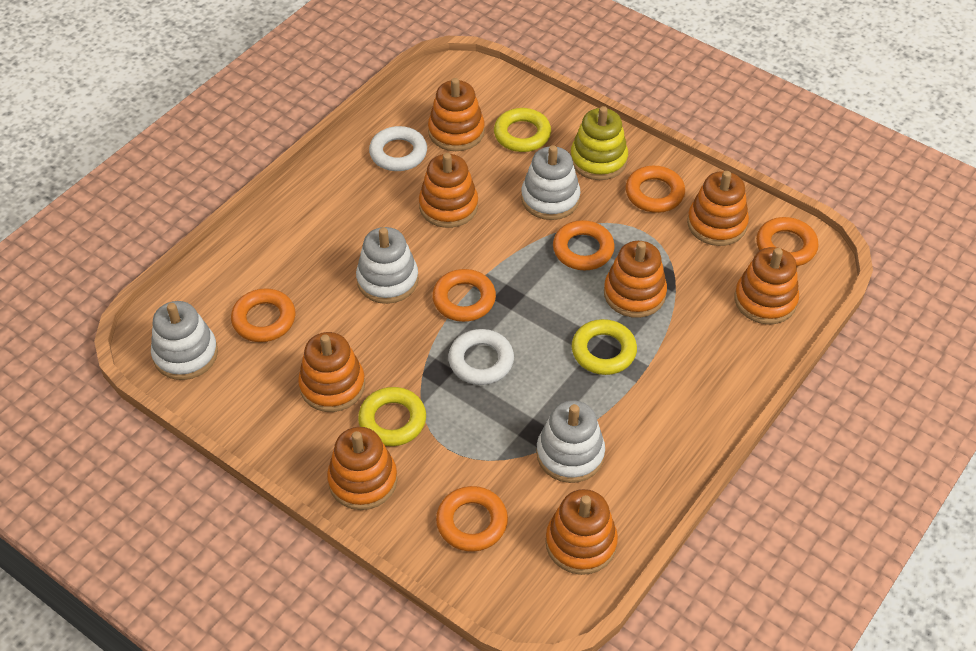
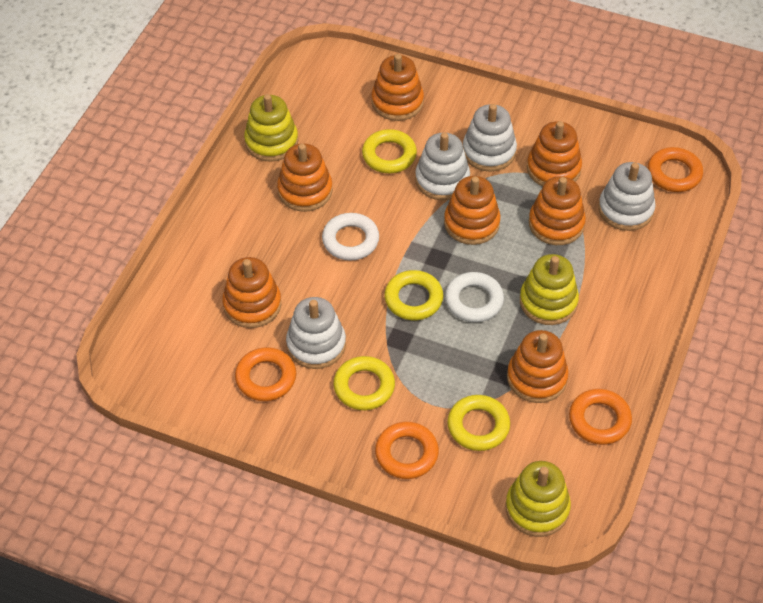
orange ring: [231,288,296,342] [432,269,496,322] [436,486,508,552] [553,220,615,270] [626,166,685,213] [756,217,819,266] = 6 -> [235,347,296,401] [375,422,439,479] [569,389,632,445] [648,147,703,192] = 4
orange stacking toy: [298,332,365,412] [327,427,397,510] [419,153,478,228] [428,78,485,151] [545,489,618,575] [604,241,667,318] [687,171,749,246] [734,247,799,325] = 8 -> [222,257,281,328] [277,143,333,212] [371,54,424,121] [444,176,501,245] [507,330,569,403] [527,121,582,186] [529,176,586,245] = 7
yellow ring: [358,387,426,446] [494,108,551,152] [572,319,637,375] = 3 -> [333,356,395,410] [362,129,417,173] [384,270,443,320] [447,395,510,451] = 4
yellow stacking toy: [571,106,628,180] = 1 -> [244,94,298,162] [505,461,571,537] [520,254,579,325] = 3

